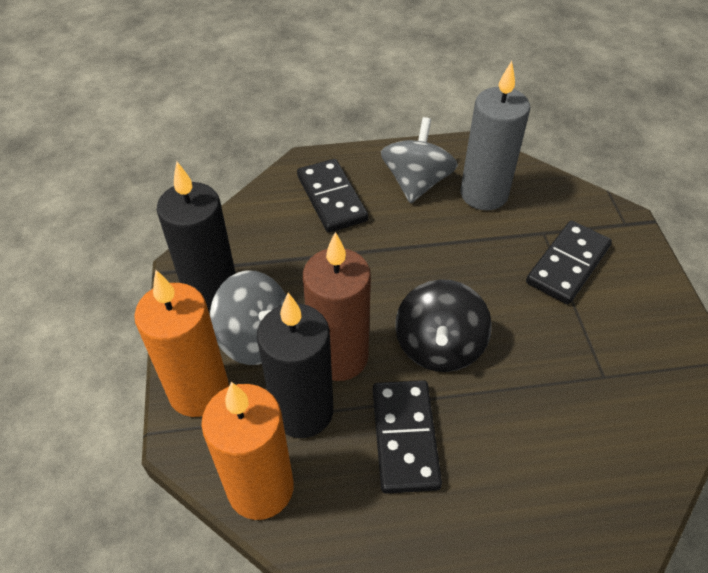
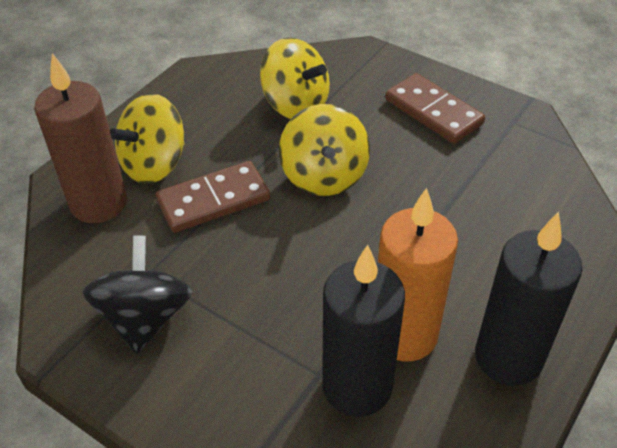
black domino: [297,159,368,233] [373,380,442,493] [526,221,612,304] = 3 -> none = 0
brown domino: none = 0 -> [156,161,270,233] [385,73,485,144] = 2
grey candle: [461,61,530,210] = 1 -> none = 0
grey spinning top: [210,270,286,365] [381,117,458,203] = 2 -> none = 0
orange candle: [134,270,229,417] [201,382,294,520] = 2 -> [378,188,458,362] = 1
yellow spinning top: none = 0 -> [110,94,184,184] [260,38,330,119] [279,104,370,196] = 3

